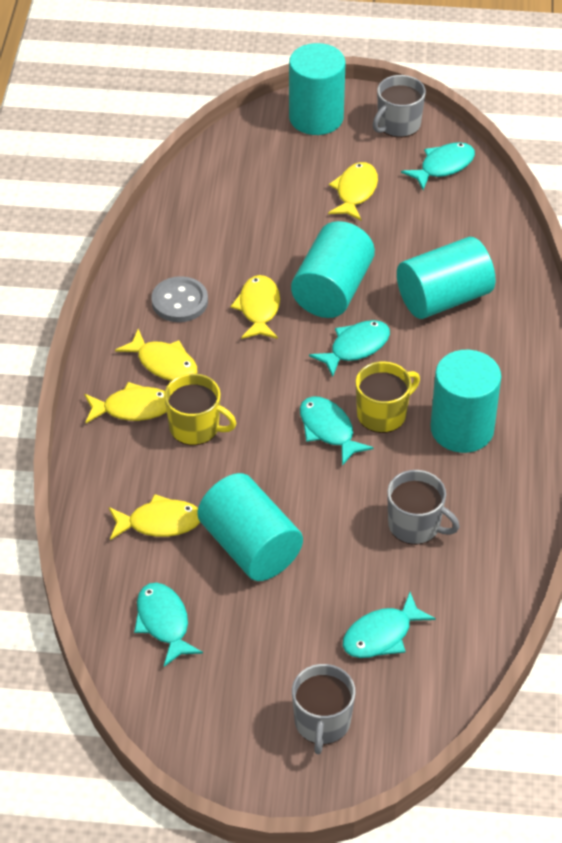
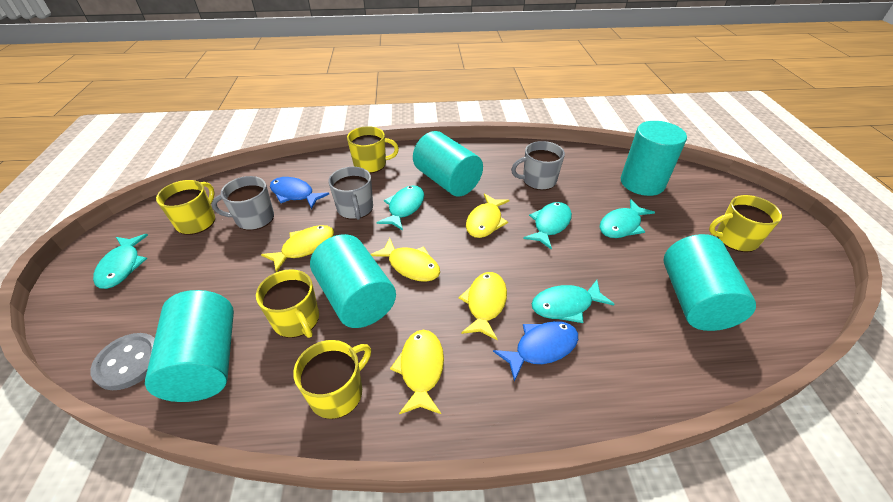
blue fish: none = 0 -> [270,177,329,209] [493,321,578,382] = 2
yellow mug: [164,373,237,445] [356,361,420,433] = 2 -> [156,180,215,235] [256,269,319,338] [293,340,371,419] [347,126,399,173] [709,195,782,252] = 5

